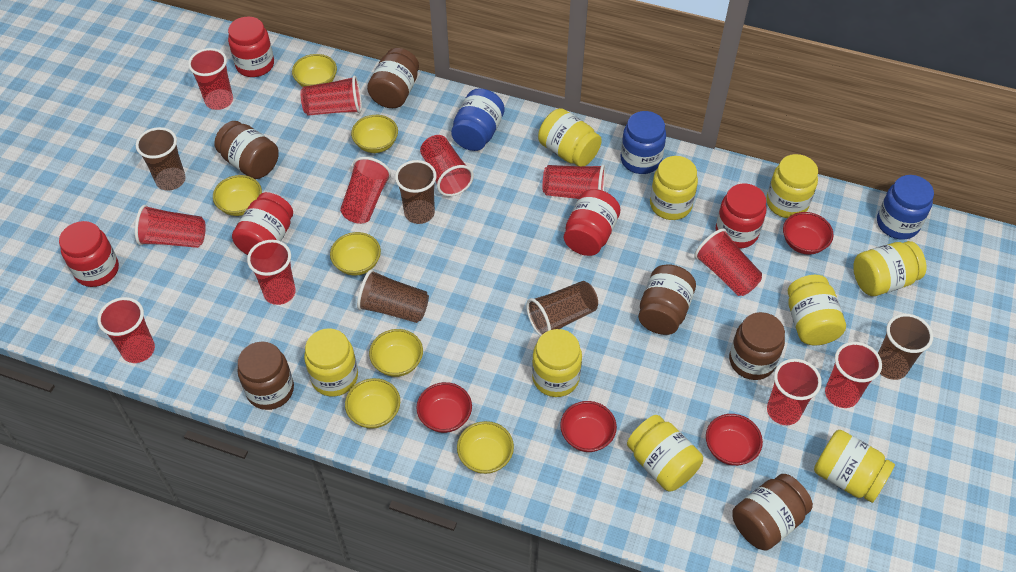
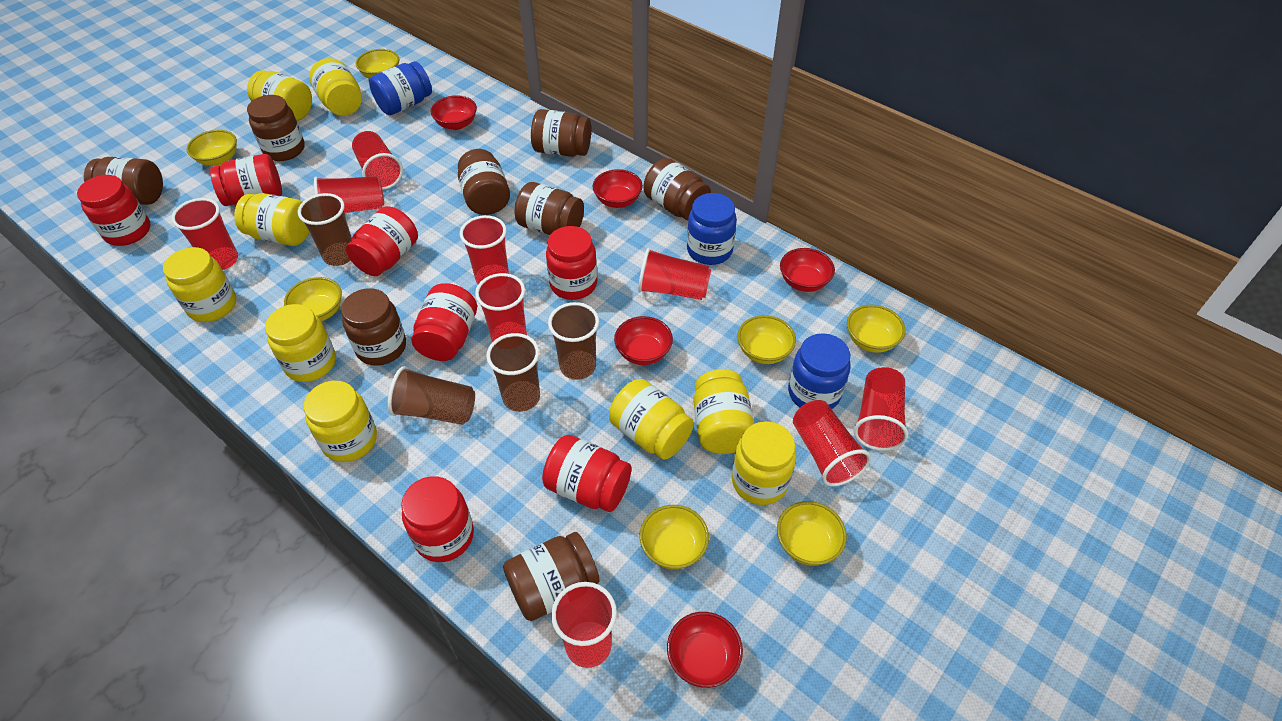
brown cup: [136,127,186,191] [357,269,429,323] [395,160,437,224] [526,281,598,336] [878,314,933,380] = 5 -> [298,193,352,266] [388,366,475,425] [486,333,540,412] [548,302,599,380] = 4
brown jar: [214,121,279,179] [237,342,294,410] [367,48,419,108] [638,264,696,335] [729,312,785,380] [733,474,813,550] = 6 -> [84,157,163,205] [247,95,305,161] [341,288,406,366] [458,149,510,215] [503,532,600,621] [515,182,584,235] [531,109,591,157] [644,158,711,220] = 8
red bowl: [416,382,472,433] [560,401,617,452] [706,414,763,466] [783,212,834,255] = 4 -> [431,95,477,130] [593,169,643,208] [614,316,673,365] [667,612,743,688] [780,248,835,292] = 5
red cup: [98,297,155,363] [135,205,206,248] [188,48,233,110] [247,240,296,305] [301,76,362,116] [340,157,391,224] [420,135,474,196] [542,164,605,199] [694,229,762,296] [767,359,822,425] [825,342,882,408] = 11 -> [171,198,238,270] [314,176,384,213] [352,131,403,190] [460,215,509,284] [475,273,527,342] [551,582,617,668] [638,248,711,300] [793,400,871,486] [854,367,908,451] = 9
red jar: [59,221,119,287] [228,16,274,77] [232,192,293,255] [564,189,621,256] [716,183,766,248] = 5 -> [77,175,150,246] [210,154,282,206] [346,206,418,276] [401,476,474,562] [412,283,477,361] [542,435,631,512] [546,226,597,300] = 7

